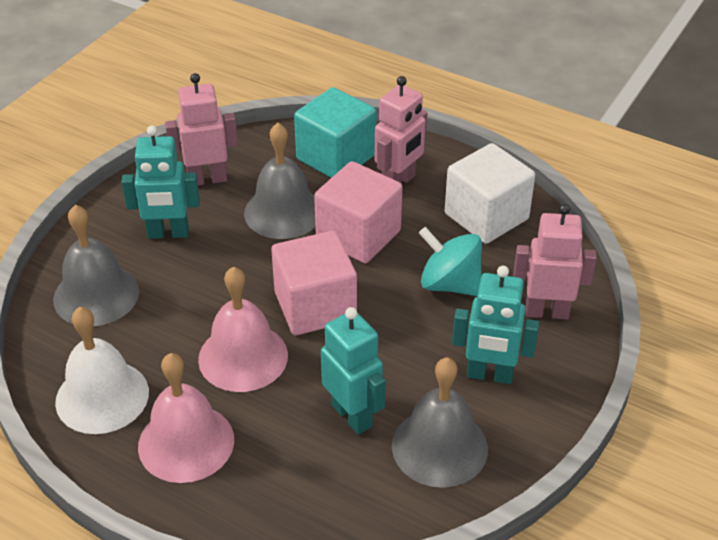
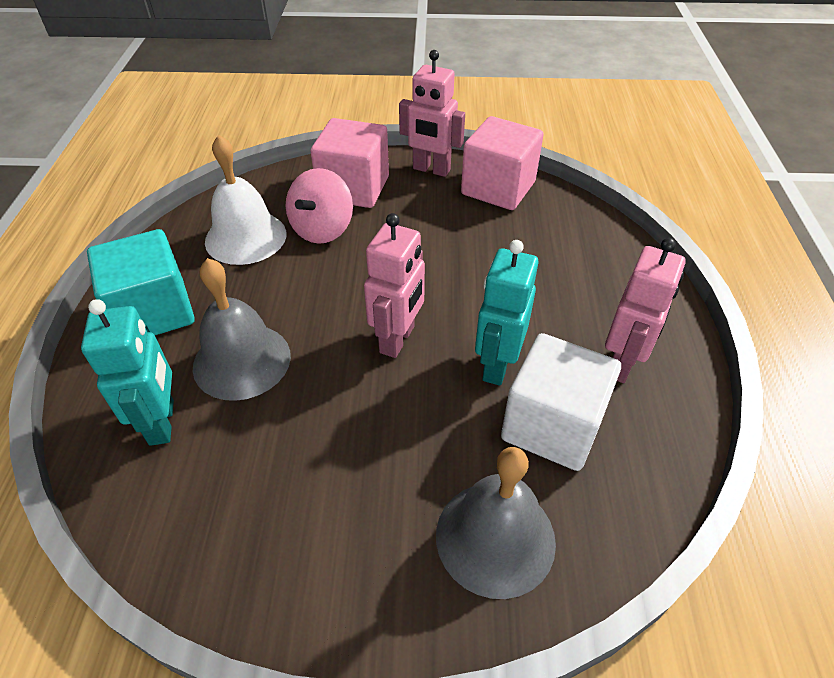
grey bell: [53,205,139,326] [244,123,315,239] [392,358,488,488] = 3 -> [193,258,291,401] [436,447,556,599] = 2
pink bell: [138,353,234,483] [198,267,288,392] = 2 -> none = 0
pink spinning top: none = 0 -> [286,168,353,244] = 1
turquoise robot: [121,125,200,239] [321,307,386,435] [452,266,539,384] = 3 -> [81,299,174,446] [475,240,539,386] = 2
turquoise spinning top: [419,227,482,296] = 1 -> none = 0

